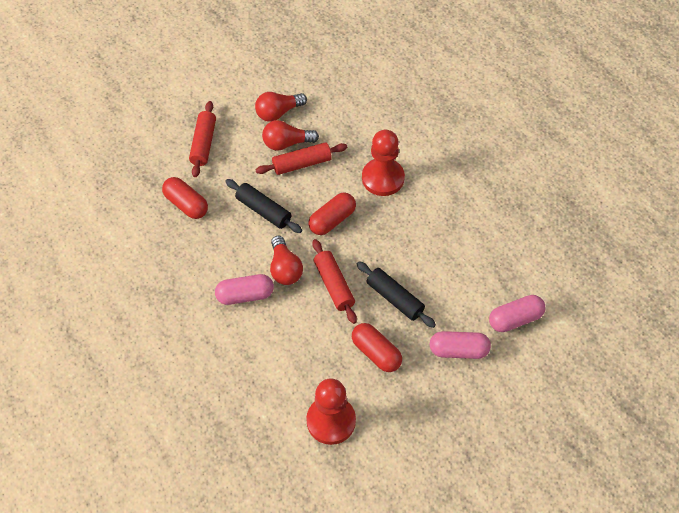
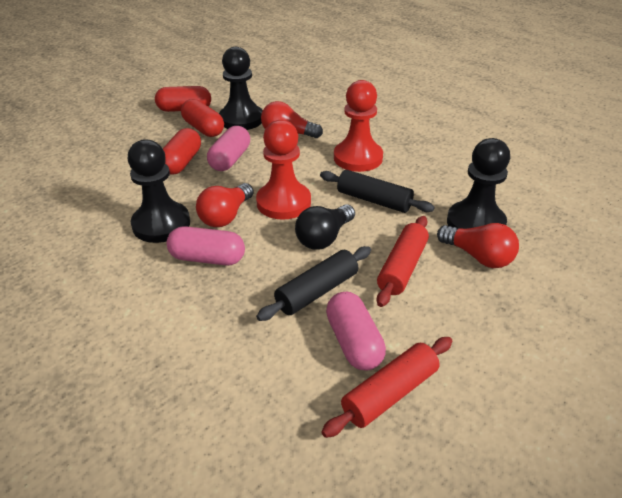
black light bulb: none = 0 -> [295,204,355,250] = 1
black pawn: none = 0 -> [128,139,190,243] [219,47,263,130] [447,138,510,229] = 3
red rolling pin: [189,101,216,177] [256,142,347,175] [312,239,357,324] = 3 -> [321,337,452,438] [377,216,429,307] = 2

